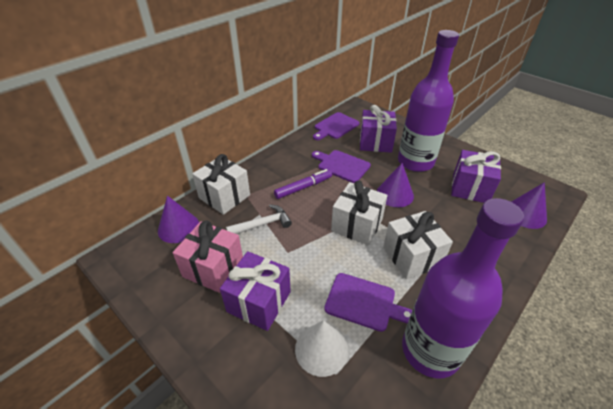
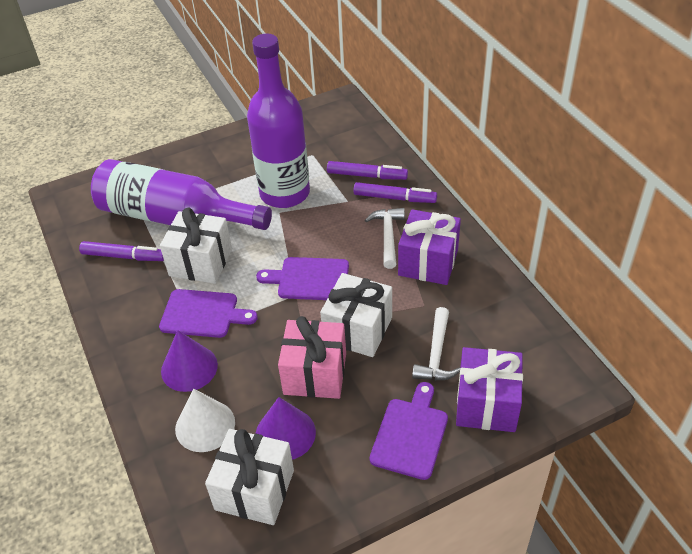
purple cone: [158,196,199,243] [377,163,414,207] [511,182,547,229] = 3 -> [161,330,218,392] [256,397,316,460] = 2
purple gift: [220,251,291,331] [360,105,397,153] [451,150,501,203] = 3 -> [398,209,461,285] [456,347,523,432] = 2
purple marker: [274,169,332,199] = 1 -> [79,241,164,261] [327,161,408,180] [353,182,437,203] = 3
white hammer: [226,204,292,234] = 1 -> [365,208,405,269] [412,307,460,380] = 2

